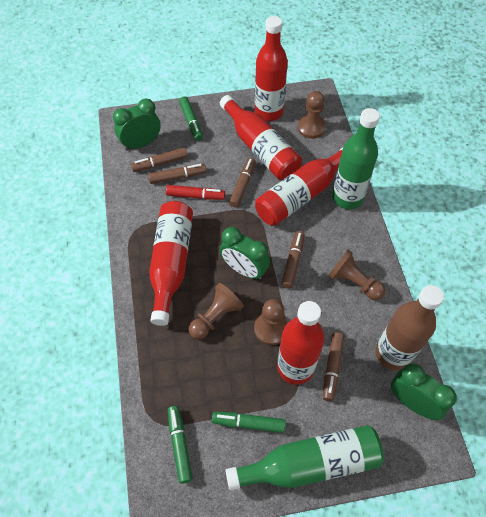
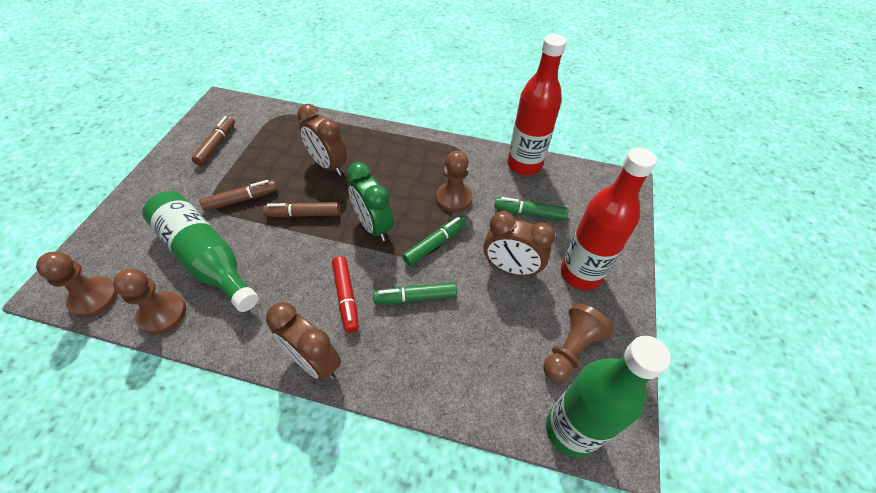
brown bottle: [375,285,444,371] = 1 -> none = 0
brown clock: none = 0 -> [266,302,341,381] [297,104,347,176] [483,211,555,277] = 3
brown marker: [131,147,188,172] [148,164,206,184] [229,158,256,208] [281,231,305,289] [323,332,344,401] = 5 -> [192,116,235,166] [200,180,277,211] [263,202,339,218] = 3
green clock: [113,99,161,151] [220,227,270,280] [391,363,457,420] = 3 -> [347,162,394,242] = 1
red bottle: [149,201,193,326] [220,95,302,181] [255,16,288,121] [255,148,343,226] [277,301,325,385] = 5 -> [508,34,566,175] [561,147,657,290] = 2

